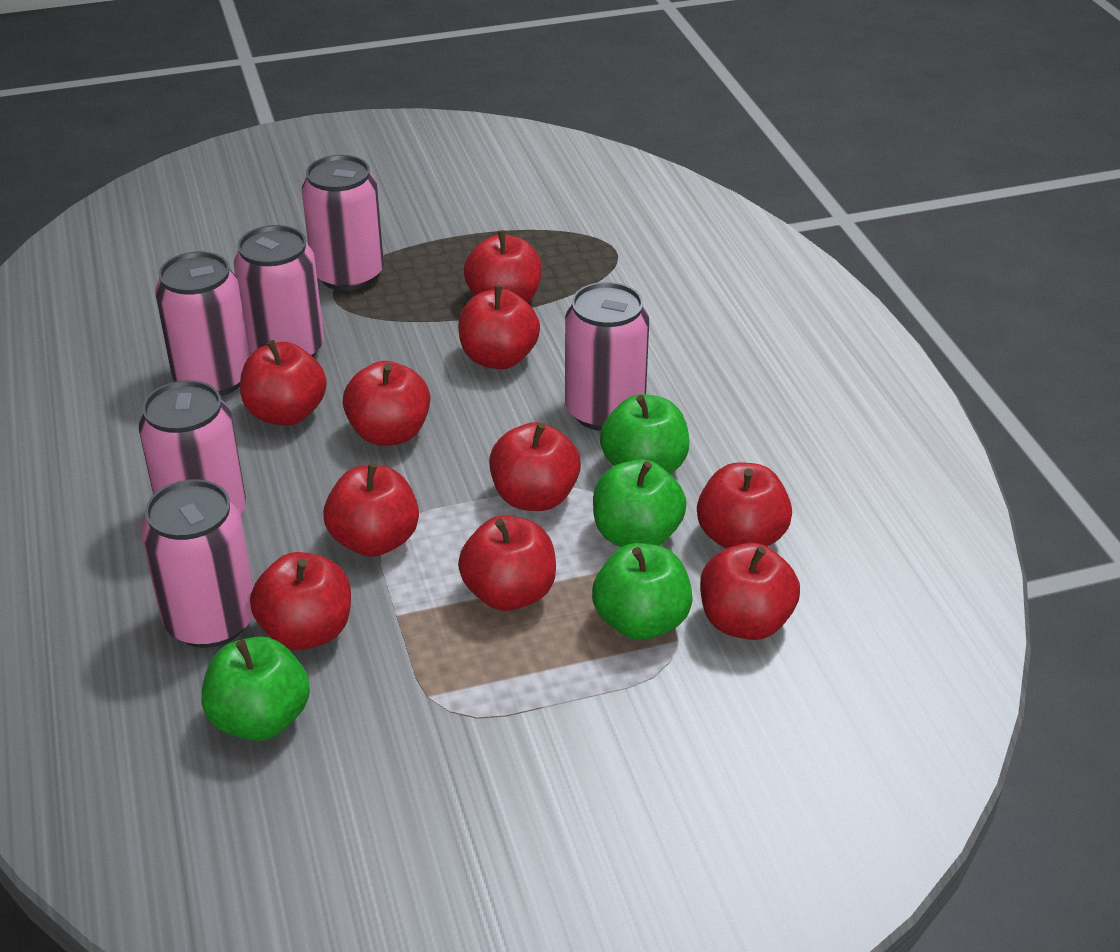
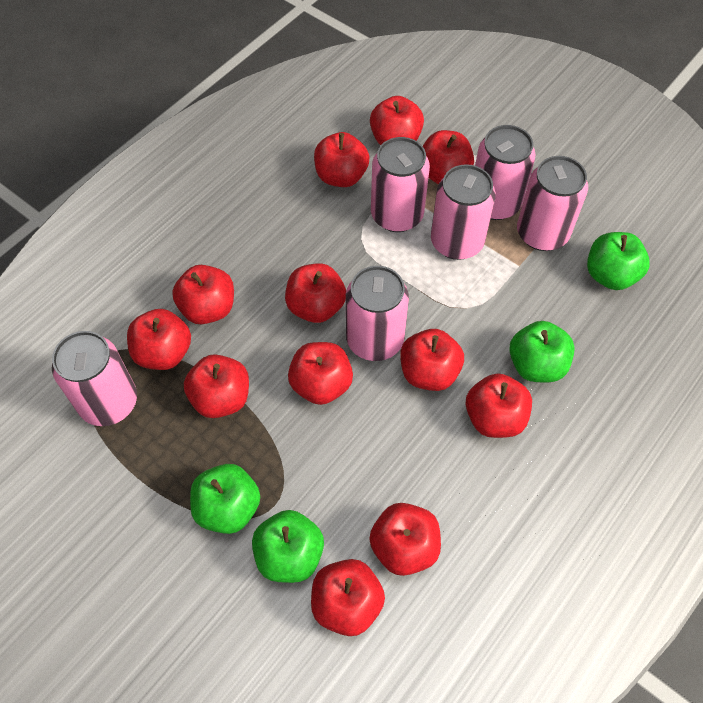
red apple: [240,340,327,426] [250,552,351,650] [323,463,419,557] [343,361,430,446] [458,285,540,369] [458,516,556,611] [464,230,542,303] [489,422,581,511] [697,462,792,549] [700,543,800,640] = 10 -> [127,309,191,370] [172,265,234,324] [184,354,249,418] [285,263,346,323] [288,342,353,405] [311,559,385,636] [314,132,369,187] [369,503,441,576] [370,96,424,145] [400,329,464,391] [423,130,474,184] [466,373,532,438] = 12

